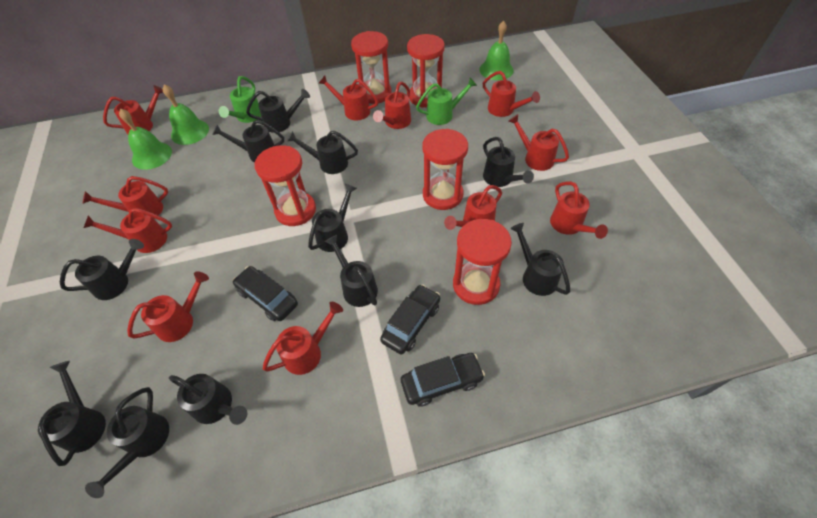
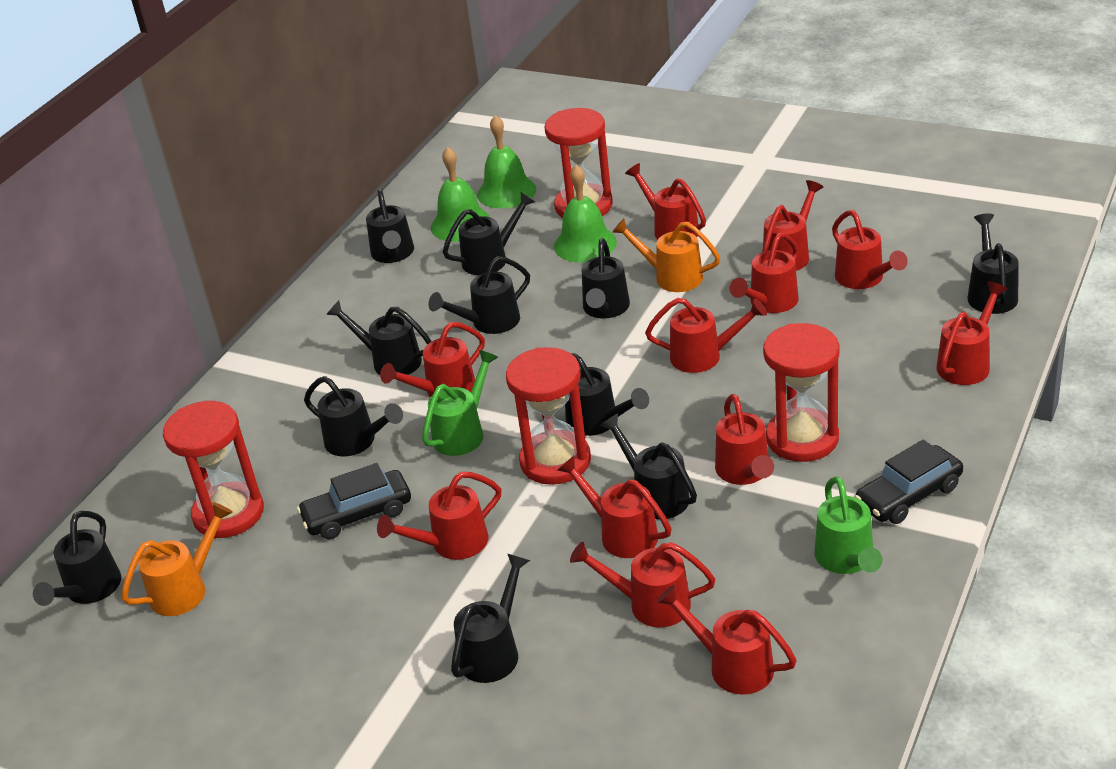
black car: [233,266,298,321] [380,284,440,355] [401,353,485,407] = 3 -> [297,463,411,539] [855,440,963,524] = 2
orange watering can: none = 0 -> [121,502,233,616] [612,218,720,292] = 2
red hourglass: [255,145,316,226] [351,31,392,104] [407,34,445,108] [422,129,468,210] [453,219,512,305] = 5 -> [163,401,264,538] [506,347,591,485] [544,108,613,218] [763,323,840,462] = 4
red watering can: [83,176,168,219] [84,208,172,253] [103,85,163,134] [127,271,209,342] [263,302,343,375] [318,76,379,120] [373,82,411,129] [444,185,502,230] [483,71,540,117] [508,114,569,171] [550,181,608,239] = 11 -> [377,472,502,560] [380,322,485,397] [557,456,672,558] [570,542,715,627] [625,163,706,240] [645,298,767,373] [657,585,797,695] [715,394,774,485] [730,233,799,313] [762,180,824,271] [832,210,908,289] [936,281,1008,385] = 12

